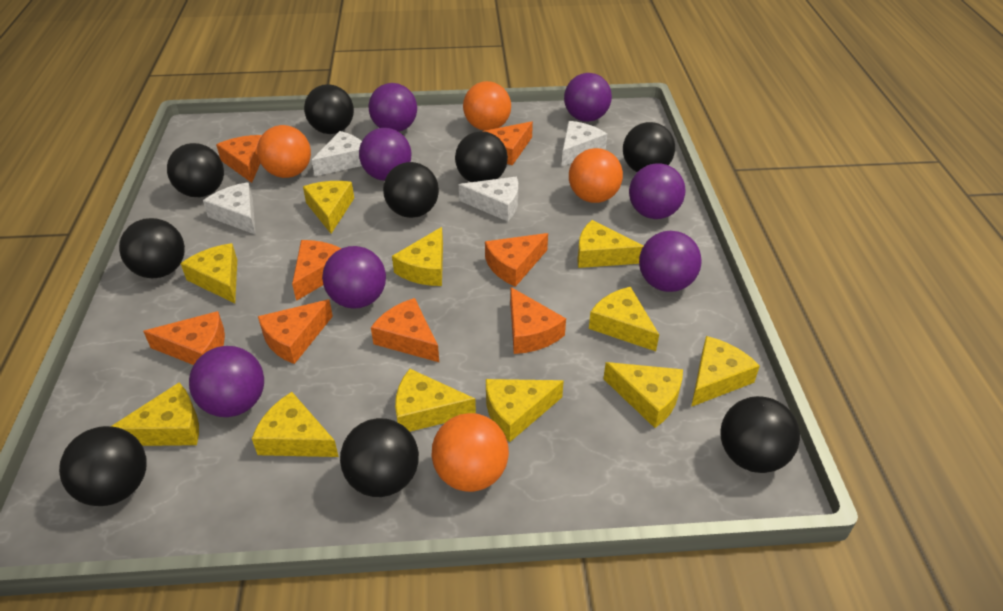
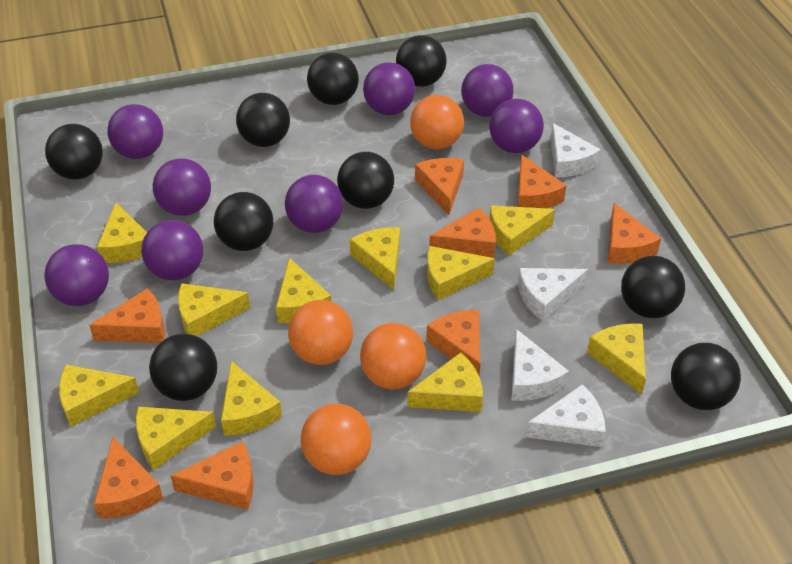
purple ball: [189,346,264,417] [322,246,386,309] [359,128,411,181] [369,83,417,132] [564,73,612,122] [629,164,685,219] [639,231,702,292] = 7 -> [44,244,109,306] [107,104,163,159] [141,220,203,280] [153,158,211,216] [285,175,343,233] [363,62,415,115] [461,64,514,117] [489,99,544,153] = 8

